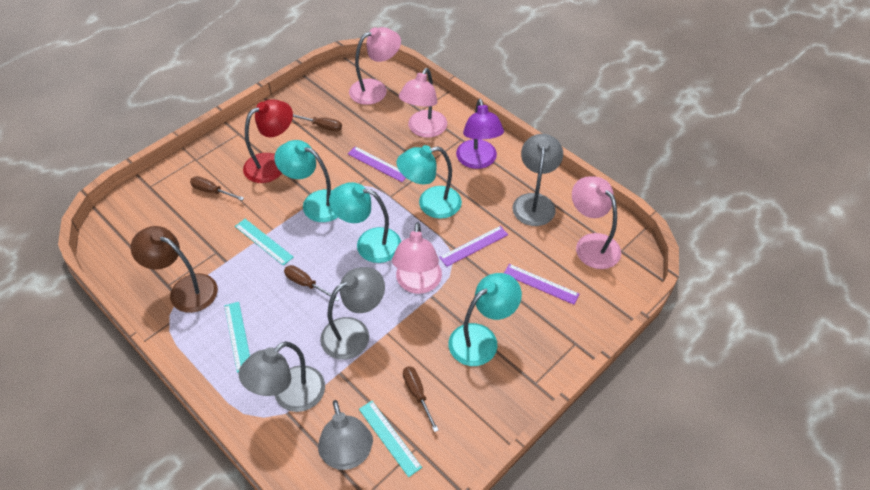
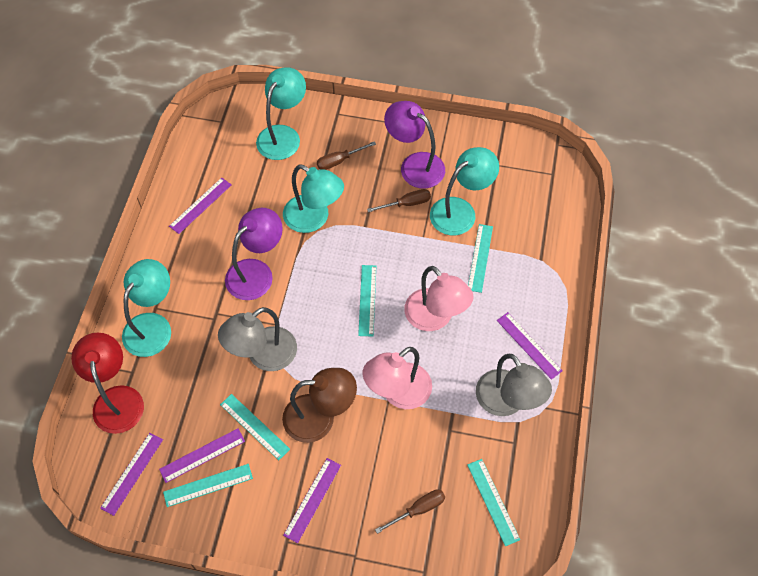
brown screwdriver: [190,176,244,200] [284,265,340,301] [293,114,342,132] [403,366,439,432] = 4 -> [317,141,376,170] [367,189,431,212] [375,489,445,534] = 3
grey lamp: [238,341,325,412] [318,400,373,470] [320,267,385,360] [513,134,563,226] = 4 -> [218,307,297,371] [476,354,552,416] = 2
pink lamp: [349,27,401,105] [392,222,442,294] [399,68,447,138] [572,176,621,269] = 4 -> [363,347,432,409] [404,266,474,331] = 2
purple lamp: [456,99,504,169] = 1 -> [225,208,283,300] [384,101,445,188] = 2
purple ruler: [348,146,406,182] [439,226,508,267] [504,264,579,305] = 3 -> [100,433,163,516] [159,428,245,483] [169,178,232,234] [283,458,341,543] [497,312,563,380] = 5
turquoise ruler: [224,302,250,373] [235,219,294,266] [359,401,422,477] = 3 -> [163,464,253,507] [220,394,290,460] [358,265,376,337] [467,459,520,546] [468,224,493,293] = 5

